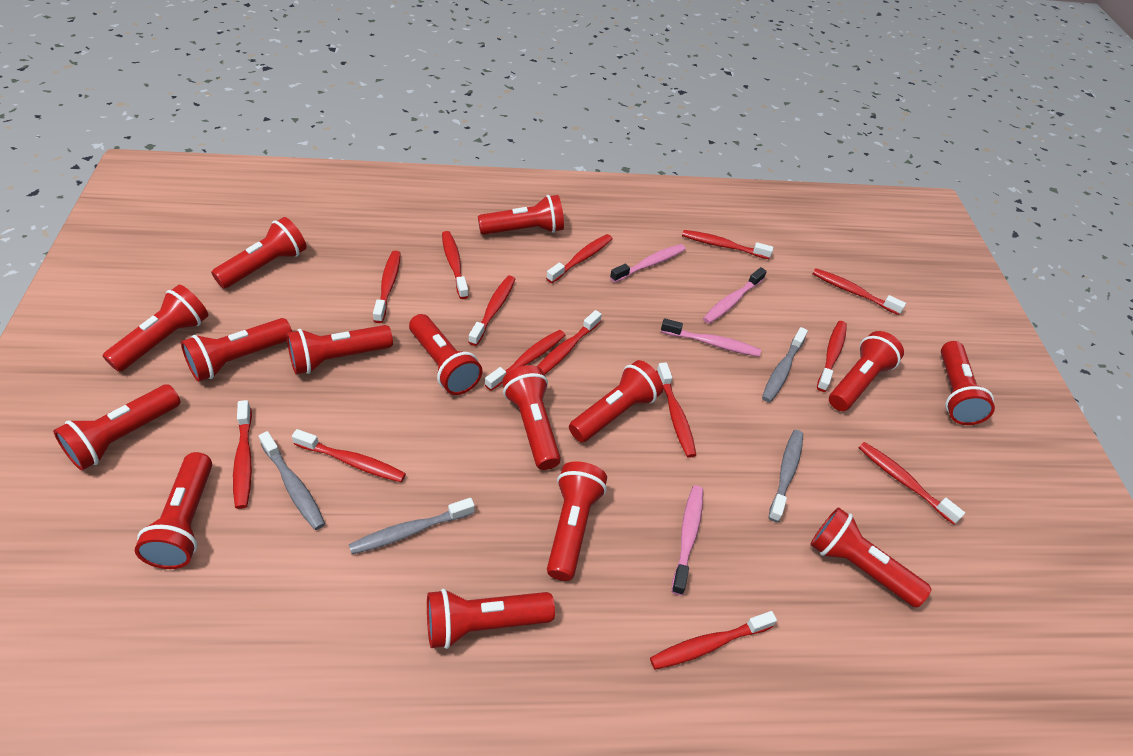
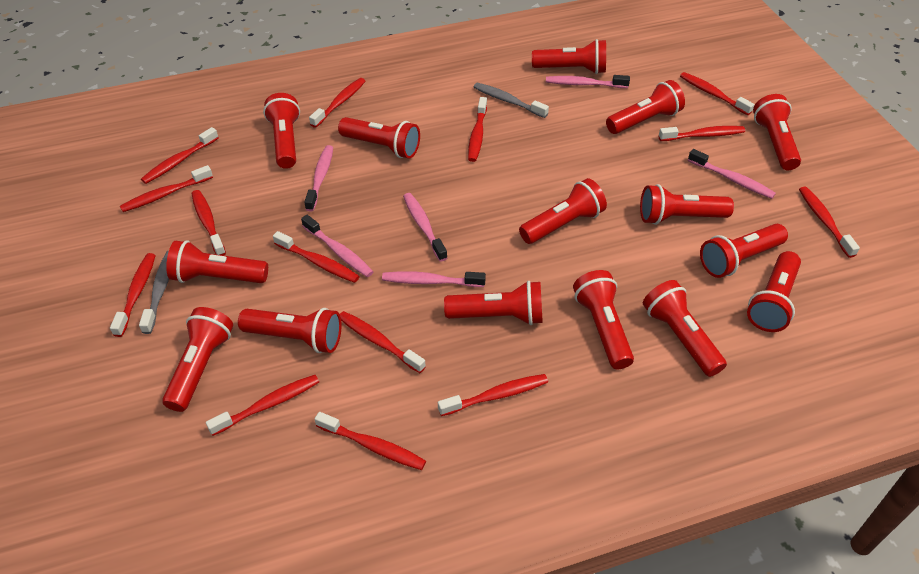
grey toothbrush: [259,431,325,530] [349,498,475,554] [762,327,808,403] [768,430,803,522] = 4 -> [139,251,169,334] [474,83,549,118] = 2
pink toothbrush: [610,244,686,283] [661,318,761,357] [671,486,703,595] [703,267,767,324] = 4 -> [301,215,373,277] [304,145,333,211] [382,271,486,287] [403,193,447,262] [546,75,630,88] [688,149,776,199] = 6

